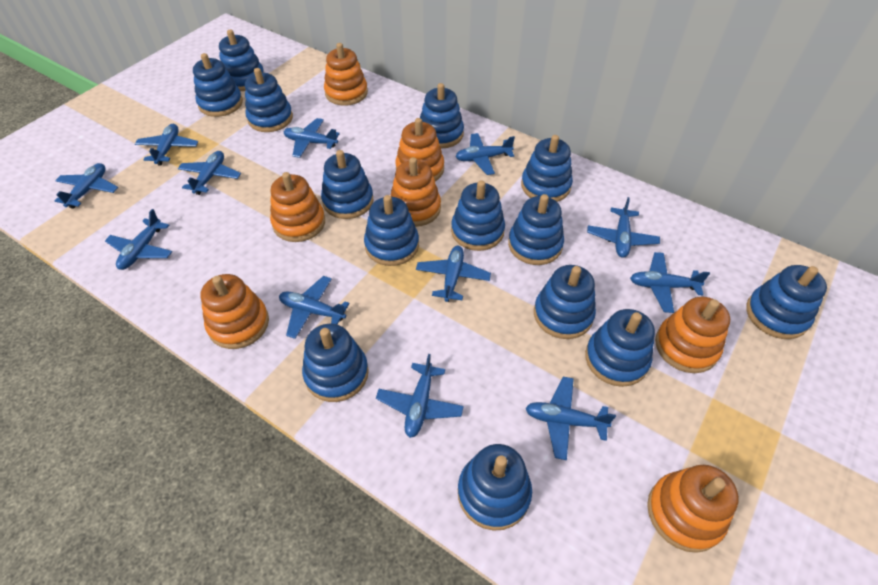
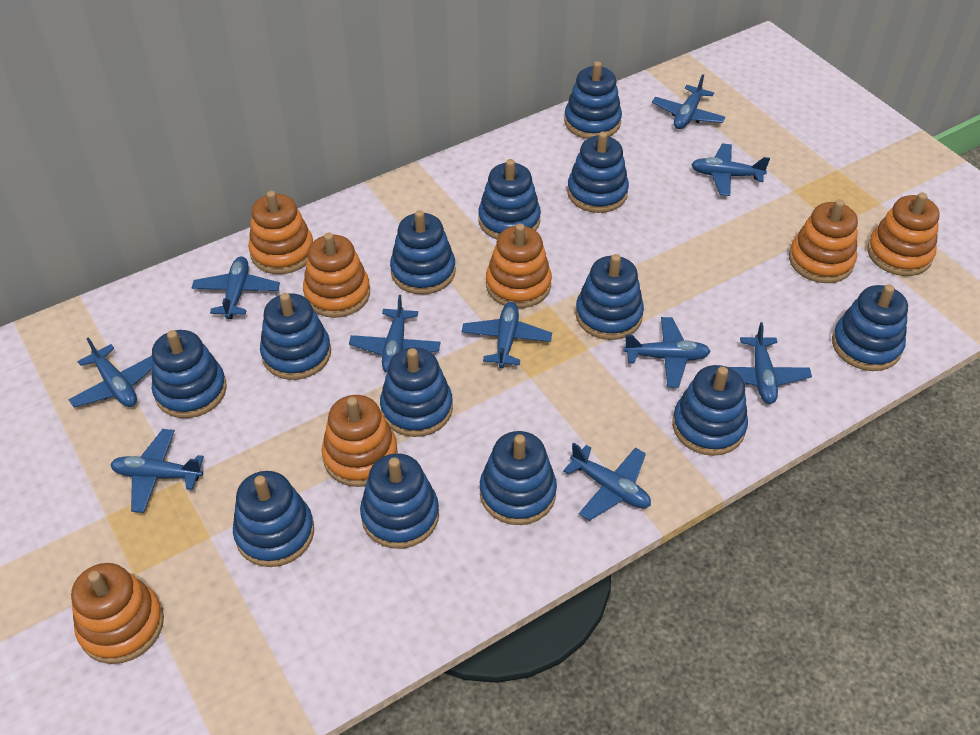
blue plane: [54,163,118,209] [105,209,172,270] [135,124,198,165] [178,151,241,195] [279,276,349,339] [284,118,340,158] [376,354,464,438] [416,246,491,302] [455,133,515,175] [525,377,616,460] [587,197,660,258] [630,252,710,313] = 12 -> [68,337,152,407] [110,429,204,513] [192,256,280,319] [349,295,440,373] [462,302,552,368] [563,442,651,521] [623,317,711,388] [652,74,725,129] [691,144,770,196] [729,322,812,404] = 10
blue stacking toy: [193,53,243,117] [219,29,264,91] [245,68,293,132] [302,324,369,402] [321,150,374,219] [364,195,419,266] [420,83,464,149] [451,180,505,251] [458,444,532,531] [508,194,564,265] [521,135,573,202] [534,265,596,339] [585,309,655,387] [746,265,827,339] = 14 -> [152,330,227,418] [233,471,314,567] [260,293,331,380] [360,453,439,549] [380,347,453,437] [390,210,456,295] [478,159,541,239] [480,431,557,525] [564,61,622,139] [567,132,629,213] [575,254,644,340] [672,365,748,456] [832,284,908,371] = 13

